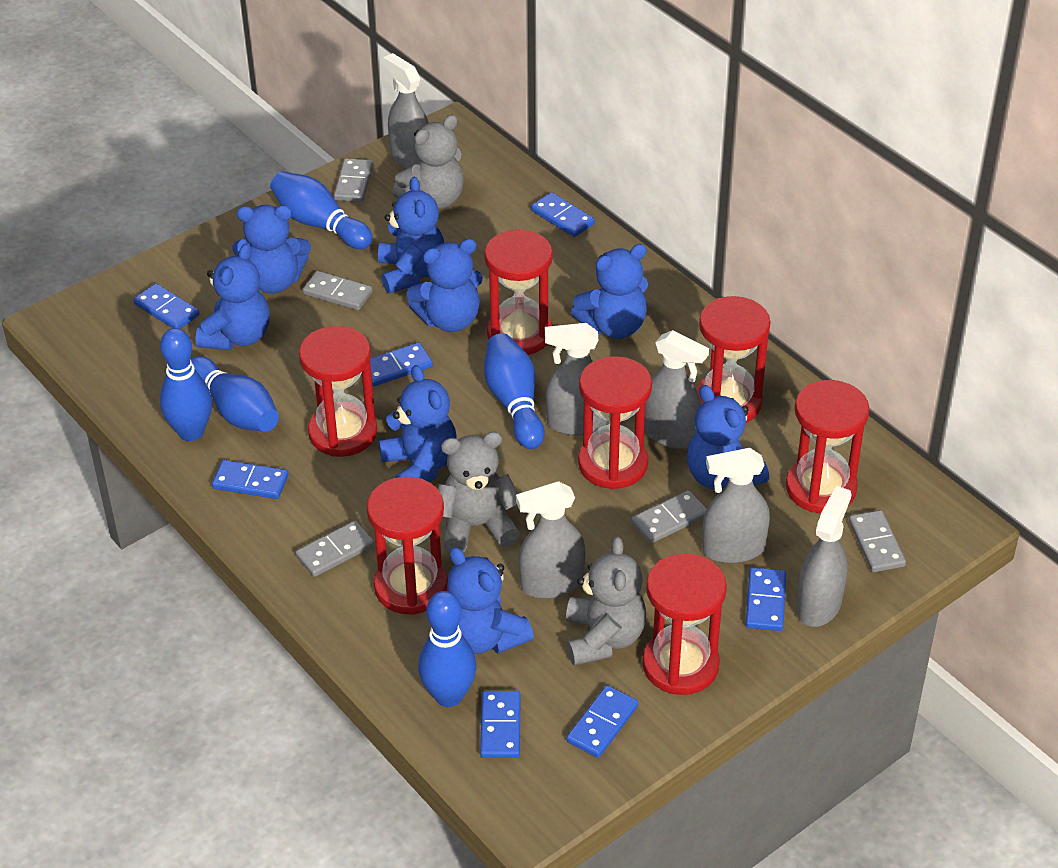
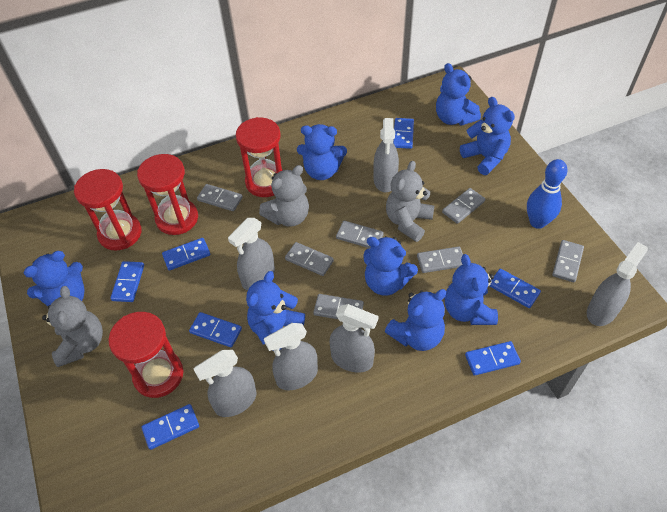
blue bowling pin: [160,328,212,441] [191,356,279,432] [270,171,373,249] [418,591,476,707] [484,333,545,449] = 5 -> [527,159,568,229] = 1
grey domino: [295,521,374,577] [303,271,373,310] [334,158,373,202] [631,490,707,544] [849,510,906,572] = 5 -> [197,184,243,211] [285,242,334,276] [313,294,364,319] [336,221,384,248] [417,246,463,273] [442,188,485,224] [552,240,584,282] = 7
red hourglass: [299,326,377,457] [366,477,448,615] [484,229,553,355] [578,356,652,489] [642,553,727,695] [696,296,771,423] [786,380,870,513] = 7 -> [74,169,142,251] [108,312,183,398] [137,154,198,235] [236,117,283,197] = 4

